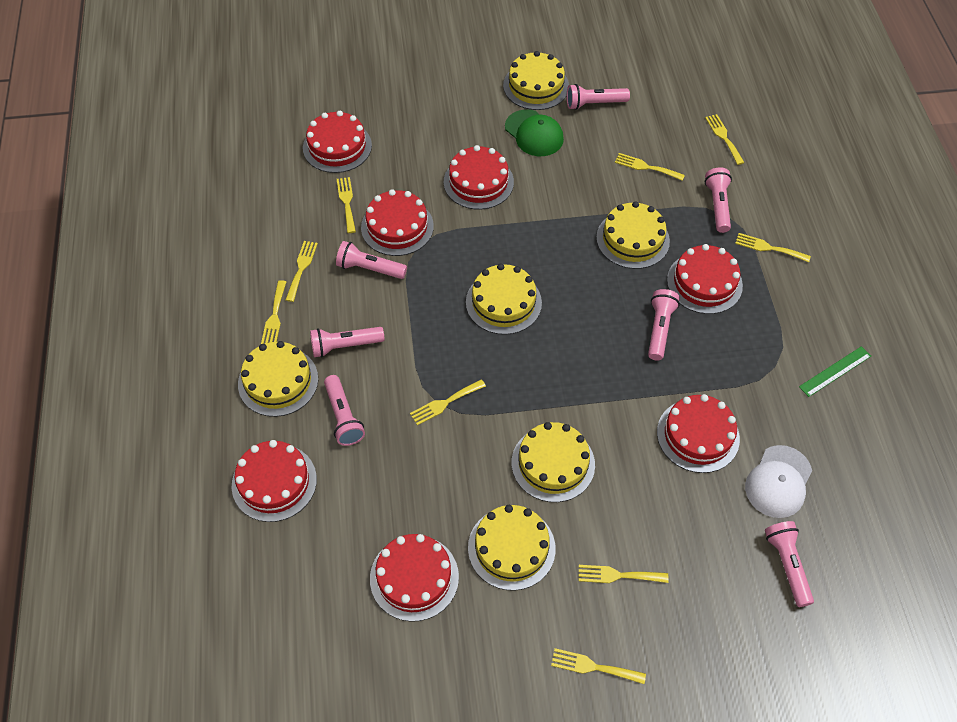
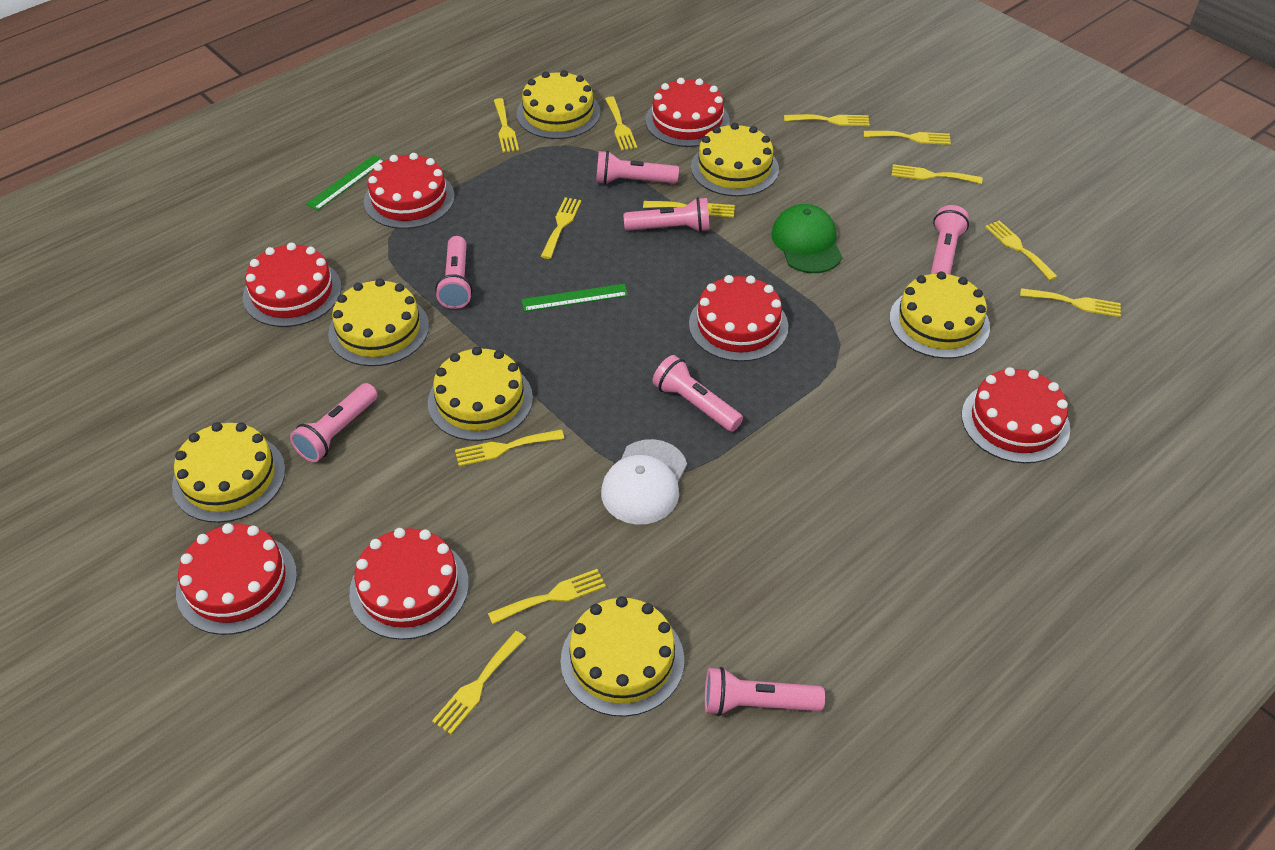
green ruler: [799,346,871,397] = 1 -> [306,155,385,211] [521,284,628,312] = 2
yellow cake: [238,341,318,417] [466,263,542,335] [468,505,555,591] [503,51,569,110] [512,422,595,502] [596,201,670,269] = 6 -> [172,422,285,523] [328,278,429,366] [428,347,533,441] [516,70,601,139] [561,596,684,717] [691,123,779,197] [890,271,990,359] = 7
yellow fork: [261,280,286,344] [286,241,318,302] [337,177,356,233] [410,379,486,425] [551,648,646,684] [579,565,669,583] [615,153,685,181] [705,114,744,165] [735,233,811,262] = 9 -> [432,631,526,734] [455,429,564,466] [488,569,606,624] [494,98,519,153] [541,197,581,259] [605,96,637,151] [643,201,735,217] [784,114,870,126] [864,131,951,145] [892,164,983,184] [985,220,1058,280] [1020,288,1121,317] = 12

